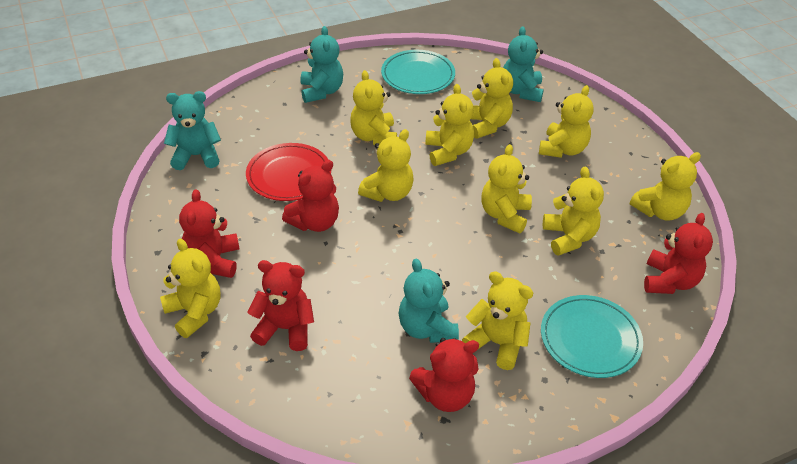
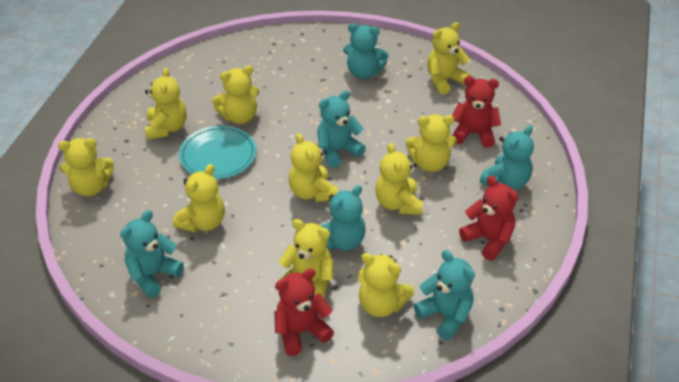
red plate: [246,143,331,201] = 1 -> none = 0
red teddy bear: [179,189,240,278] [247,260,314,351] [282,160,339,232] [409,338,479,412] [644,213,713,294] = 5 -> [274,268,334,356] [452,76,501,148] [459,176,518,260] = 3
turquoise plate: [381,50,455,94] [541,295,643,378] = 2 -> [179,126,256,179] = 1
turquoise teddy bear: [164,91,221,170] [301,26,343,103] [399,258,459,343] [503,26,544,102] = 4 -> [120,210,184,298] [317,90,366,168] [320,185,366,251] [343,23,389,79] [414,250,475,340] [480,125,534,189] = 6

